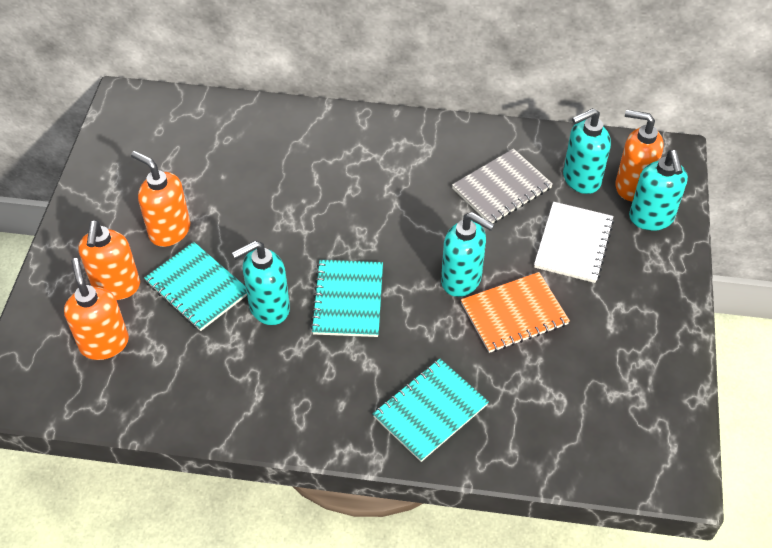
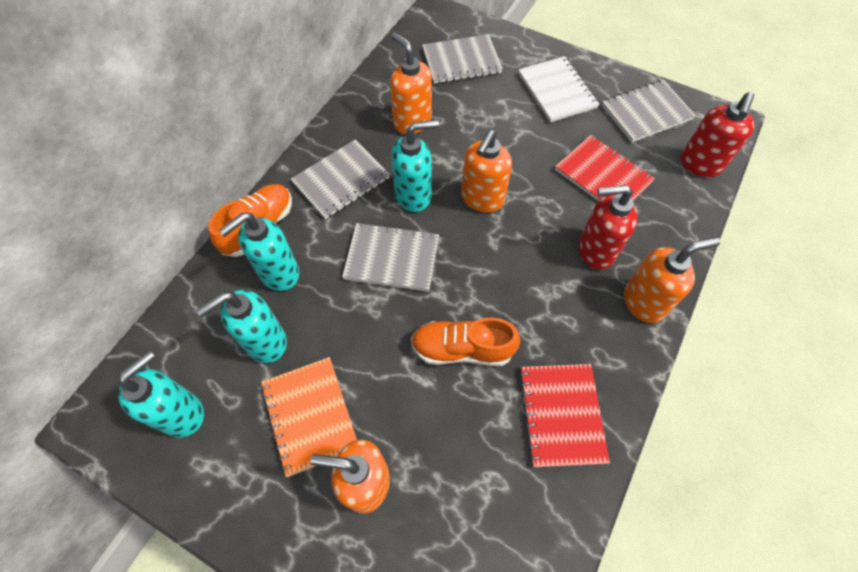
grey notebook: [452,149,553,223] = 1 -> [291,140,390,219] [342,223,439,292] [422,34,503,84] [602,80,696,142] = 4
orange shoe: none = 0 -> [208,184,292,257] [411,318,521,366] = 2
red notebook: none = 0 -> [519,364,610,467] [555,135,655,201] = 2
red soap dispenser: none = 0 -> [578,185,637,270] [681,92,754,177] = 2
turquoise notebook: [144,242,247,331] [310,260,383,337] [373,359,489,462] = 3 -> none = 0

